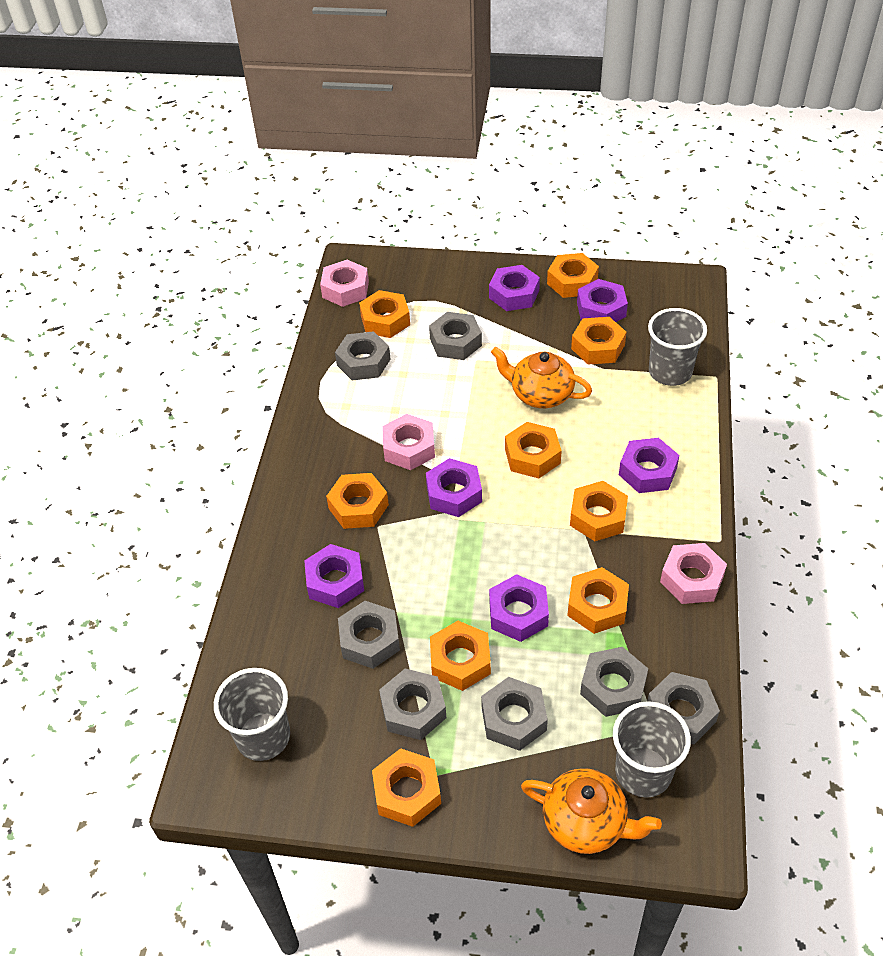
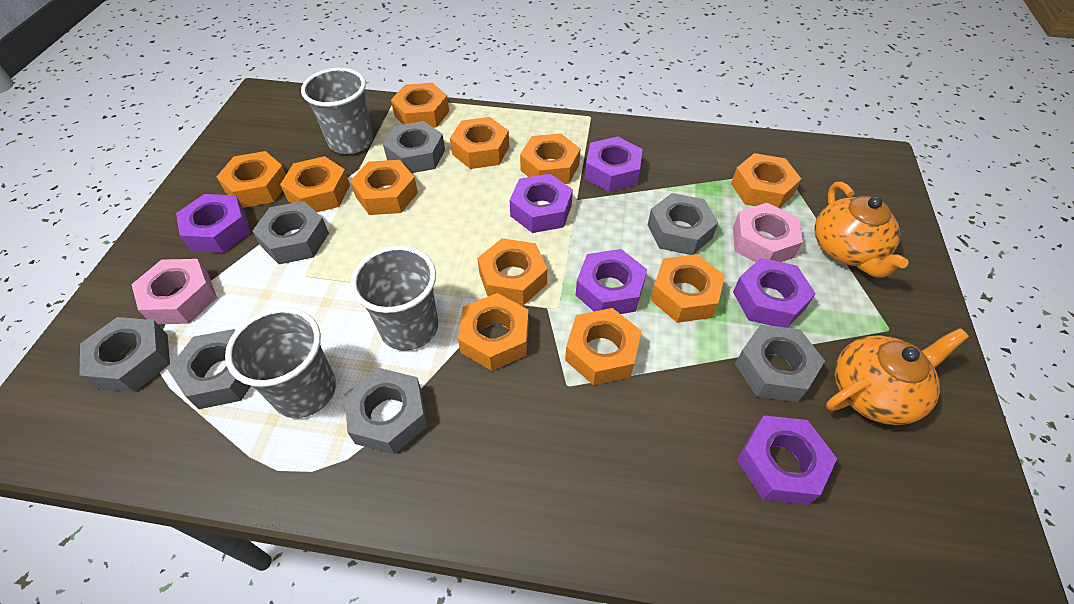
orange nut: [326,473,389,529] [359,290,410,338] [372,748,441,827] [430,621,491,691] [505,422,562,478] [547,253,599,298] [567,567,629,634] [570,481,628,541] [571,317,626,365] = 9 -> [217,151,286,208] [280,156,350,212] [350,160,418,215] [391,83,449,128] [450,117,509,169] [458,293,529,371] [477,238,547,305] [520,133,580,184] [565,308,642,385] [651,254,725,323] [731,153,801,208] = 11
pink nut: [320,260,369,307] [382,414,435,470] [660,543,727,604] = 3 -> [131,259,217,324] [733,203,803,262] = 2

